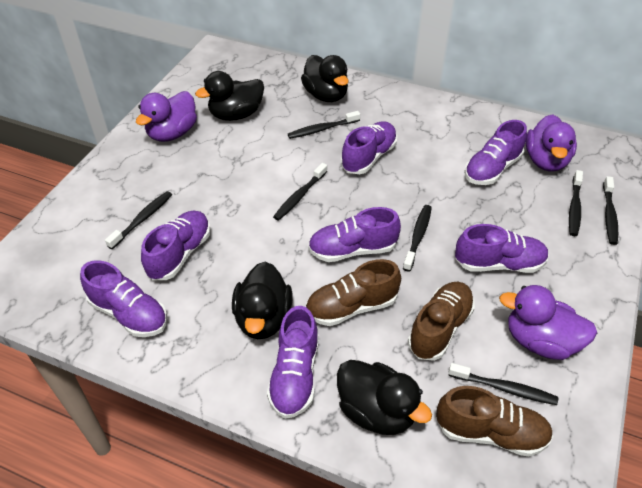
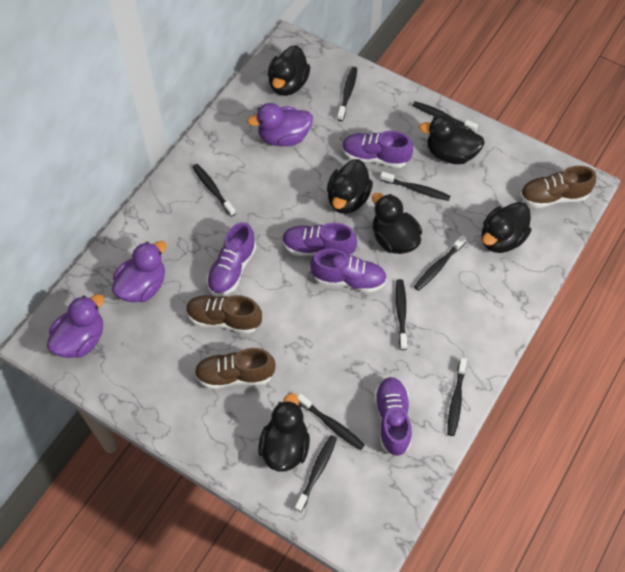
black duck: [195,71,264,121] [232,262,293,339] [301,55,349,102] [337,360,432,435] = 4 -> [258,393,310,472] [268,45,310,96] [327,159,373,214] [372,193,422,254] [419,115,485,164] [482,202,531,253] = 6
black toothbrush: [105,191,172,249] [273,163,327,221] [288,111,360,139] [403,205,432,272] [448,363,558,405] [569,170,583,236] [603,176,618,245] = 7 -> [193,164,236,217] [295,435,337,512] [298,394,365,450] [337,67,357,121] [380,171,450,201] [396,279,407,350] [412,101,478,133] [414,235,467,291] [447,358,467,436] = 9
purple shoe: [80,260,167,337] [141,210,210,280] [267,306,319,419] [308,207,401,262] [341,121,397,174] [455,224,549,273] [464,120,527,185] = 7 -> [207,222,256,296] [282,223,357,256] [310,249,387,293] [342,131,413,168] [374,377,412,456] = 5

